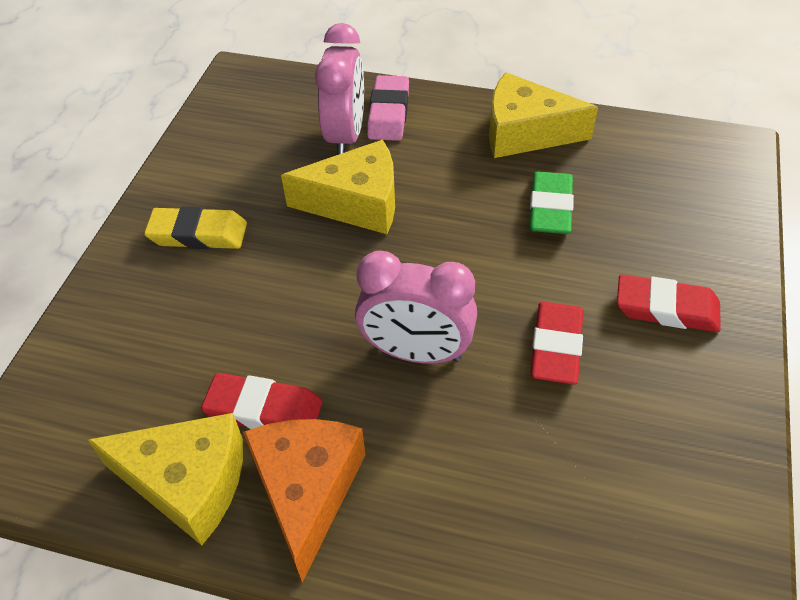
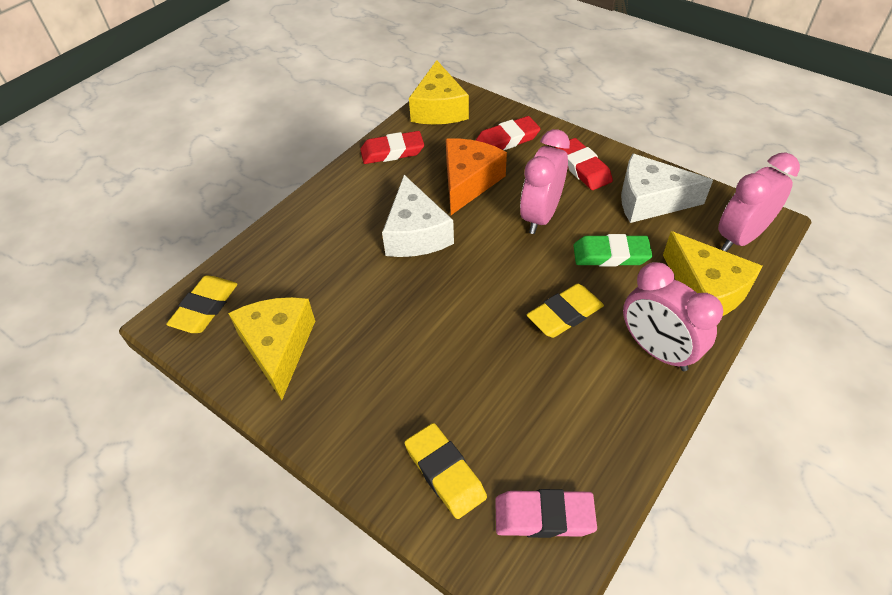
pink clock: [315,23,364,155] [355,251,477,364] = 2 -> [520,129,570,234] [623,262,723,371] [718,152,800,252] = 3
white cheese: none = 0 -> [382,175,454,257] [621,154,713,223] = 2
yellow eraser: [144,206,247,249] = 1 -> [166,276,238,333] [405,423,487,519] [527,284,604,338] = 3

